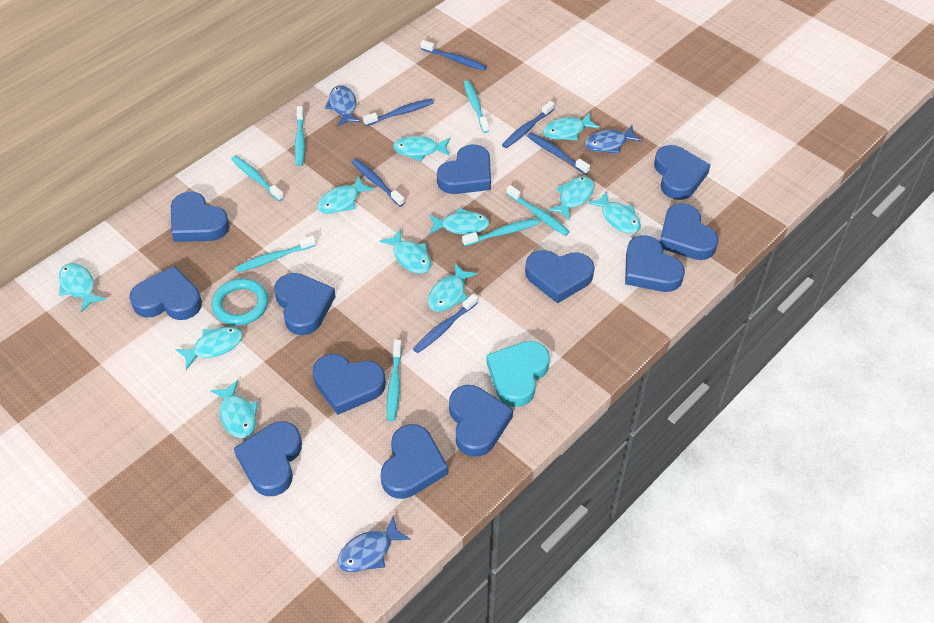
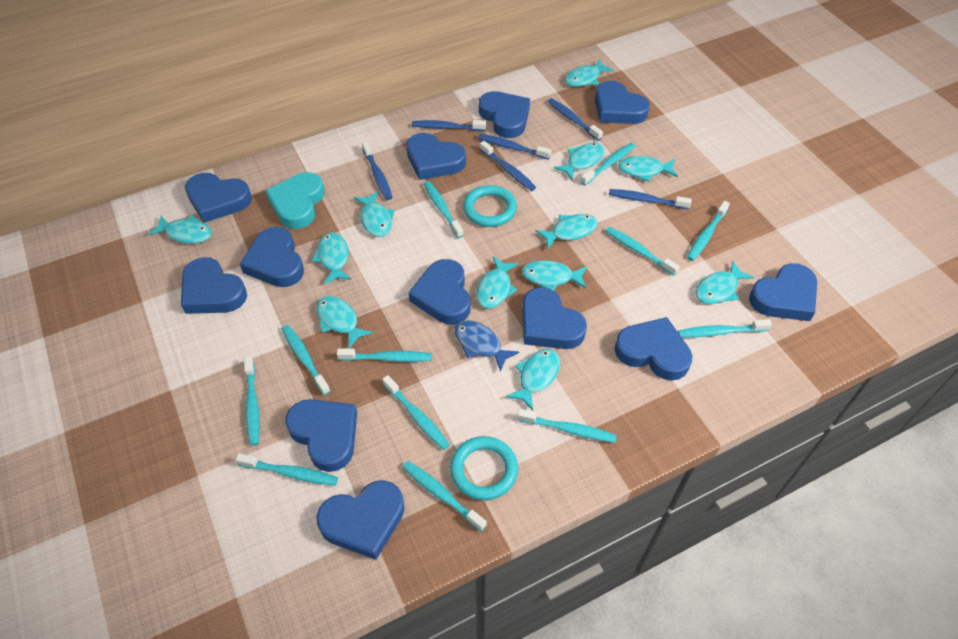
blue fish: [325,85,361,126] [337,517,411,572] [585,126,642,154] = 3 -> [454,320,519,372] = 1
turquoise fish: [59,263,106,312] [175,327,243,370] [210,380,258,438] [317,176,374,214] [380,229,431,274] [393,136,450,161] [428,263,477,312] [429,208,490,235] [543,112,600,141] [548,176,594,221] [587,192,641,234] = 11 -> [148,215,212,244] [312,233,352,284] [316,296,373,349] [354,191,395,237] [476,256,519,309] [506,349,560,410] [522,260,587,291] [536,214,598,249] [554,143,605,180] [565,59,614,87] [618,156,678,182] [696,261,754,304] = 12
turquoise ring: [211,278,268,326] = 1 -> [450,436,518,500] [463,185,517,227] = 2
turquoise toothbrush: [231,155,284,201] [235,235,316,272] [295,106,305,166] [387,340,402,421] [462,218,540,246] [464,80,489,133] [506,185,570,236] = 7 -> [236,453,338,486] [244,356,260,446] [282,325,330,395] [337,348,432,362] [382,375,450,450] [402,461,487,531] [424,181,464,238] [517,409,617,443] [581,143,635,186] [605,227,680,276] [678,319,772,337] [687,201,730,261] = 12

